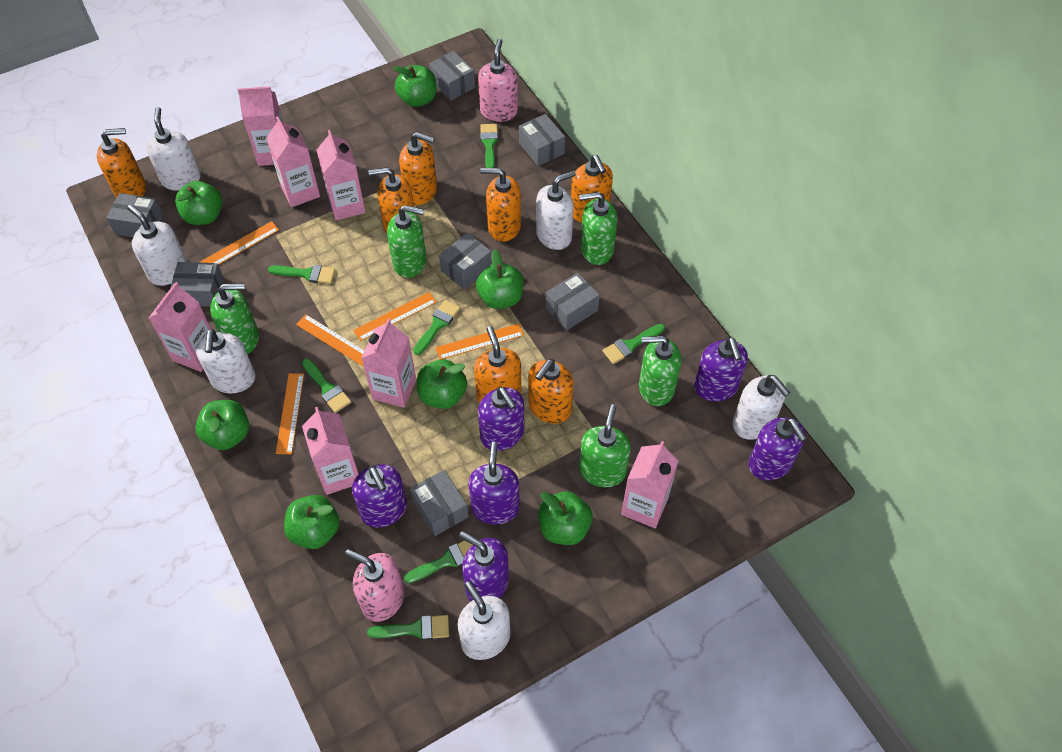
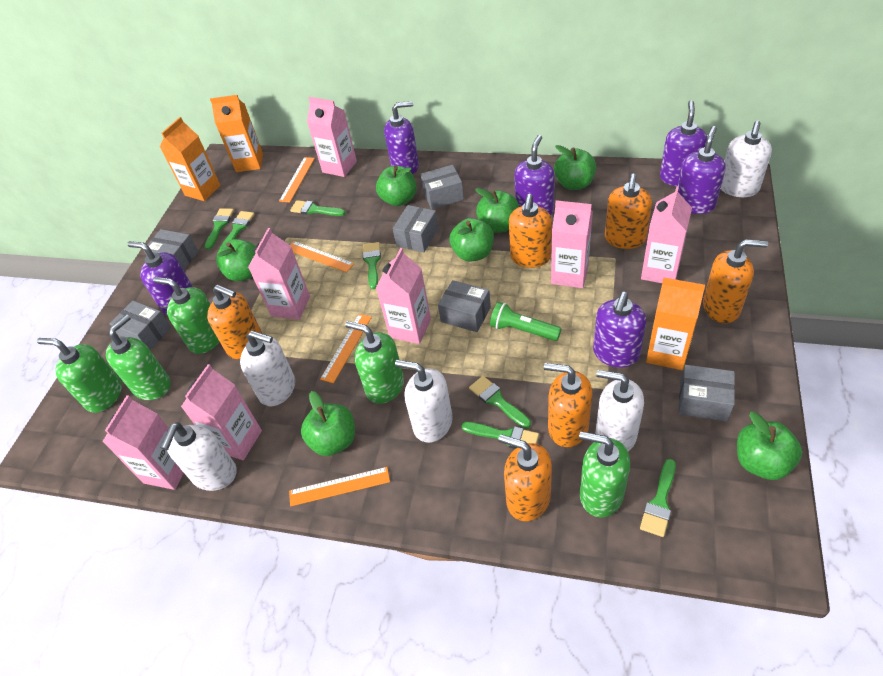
green flashlight: none = 0 -> [490,302,562,341] = 1
grey box: [107,193,163,237] [170,262,224,307] [410,470,469,536] [429,51,475,101] [439,233,492,290] [519,114,565,166] [546,273,600,330] = 7 -> [110,300,171,350] [144,229,198,270] [392,205,439,252] [420,165,464,209] [438,280,491,332] [678,365,735,422] = 6
orange carton: none = 0 -> [160,117,220,201] [210,95,263,172] [646,277,705,370] = 3
orange ruler: [200,221,279,265] [276,373,304,454] [296,315,365,367] [353,292,437,341] [435,323,524,360] = 5 -> [279,157,315,203] [289,467,390,506] [290,241,354,272] [320,314,372,383] = 4
orange soap dispenser: [97,128,146,198] [368,167,415,234] [399,132,437,205] [474,326,521,403] [480,168,521,242] [528,359,574,424] [571,155,613,223] = 7 -> [207,285,262,359] [498,434,552,521] [509,194,552,268] [544,363,592,447] [605,173,652,249] [703,239,768,323] = 6
pink soap dispenser: [345,549,405,622] [478,39,518,122] = 2 -> none = 0
white soap dispenser: [127,205,187,286] [146,107,201,191] [196,329,256,393] [458,581,510,660] [536,171,576,250] [733,375,790,440] = 6 -> [161,422,237,491] [240,331,295,406] [395,360,453,443] [595,370,644,451] [721,121,772,197] = 5

